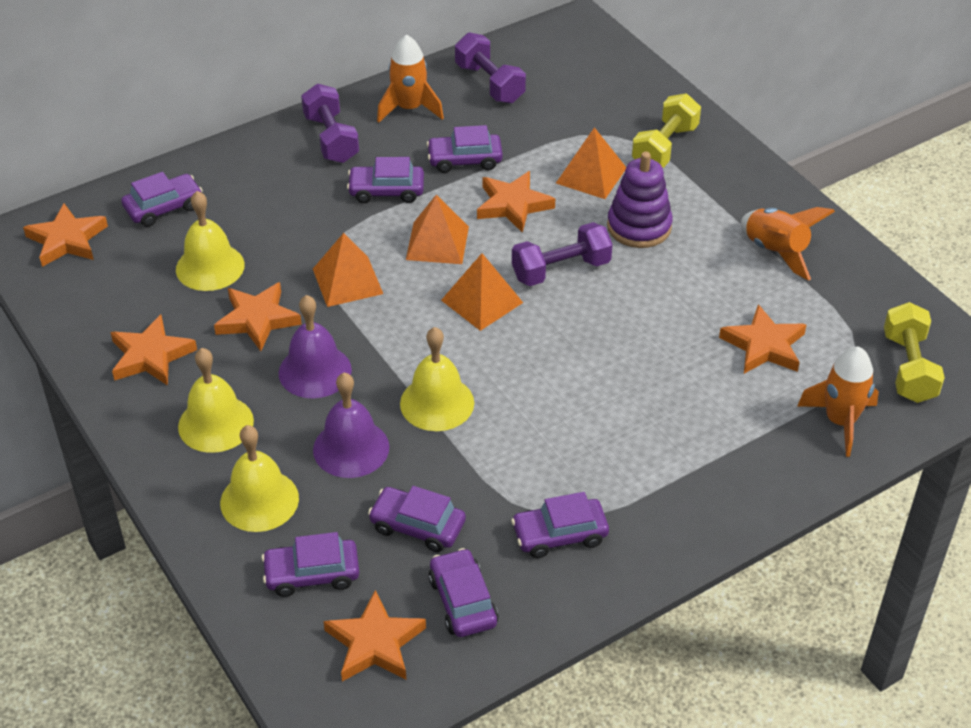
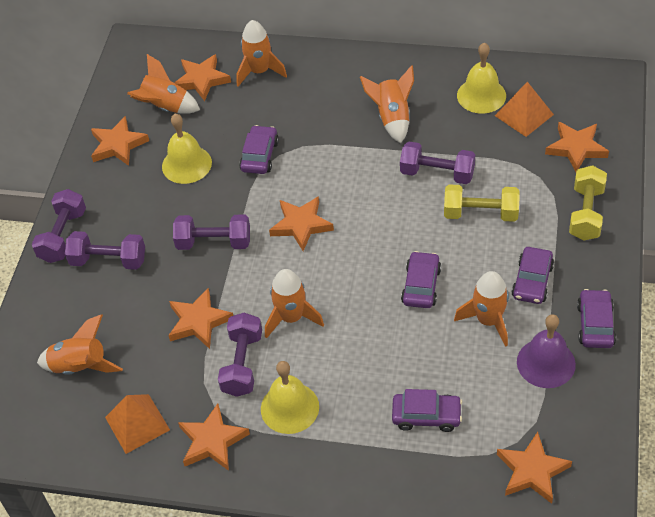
orange pyramid: [313,233,383,307] [406,195,469,264] [441,253,523,331] [556,127,626,199] = 4 -> [105,394,170,454] [495,82,554,137] = 2
orange rocket: [377,34,444,123] [741,207,835,280] [797,347,879,457] = 3 -> [37,314,123,375] [127,54,200,114] [236,20,287,87] [265,269,324,338] [360,65,414,143] [454,271,509,347] = 6
orange star: [23,203,108,267] [110,315,197,386] [214,282,302,351] [324,590,426,681] [477,171,555,233] [719,304,806,374] = 6 -> [91,116,149,166] [168,288,233,349] [175,54,231,101] [178,404,250,471] [269,196,334,251] [497,432,572,504] [545,122,609,172] = 7
purple bell: [279,295,352,398] [313,373,390,478] = 2 -> [517,314,576,388] = 1
purple car: [121,172,203,227] [262,532,359,597] [347,157,424,203] [368,486,466,552] [427,125,503,173] [429,548,498,637] [511,492,609,558] = 7 -> [239,125,279,174] [392,389,462,432] [401,251,441,308] [511,247,554,304] [577,289,616,348] = 5
purple dumbbell: [301,84,359,163] [455,32,526,104] [512,222,613,286] = 3 -> [32,189,86,263] [65,231,145,270] [173,215,250,250] [218,313,262,397] [400,142,475,184] = 5
purple stacking toy: [607,152,673,248] = 1 -> none = 0
yellow bell: [176,191,245,291] [178,348,254,453] [220,425,299,532] [400,327,474,431] = 4 -> [162,113,212,184] [261,361,319,434] [457,43,506,114] = 3

